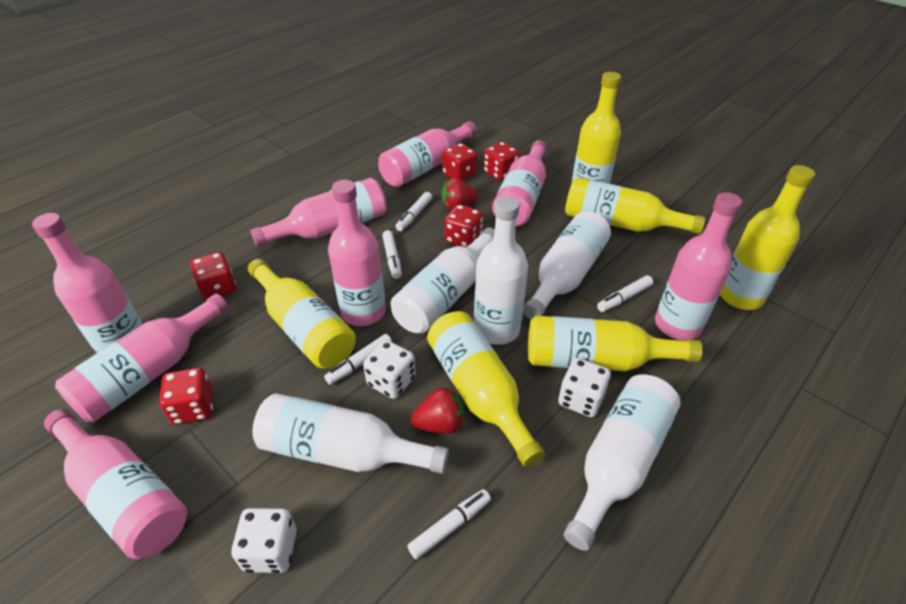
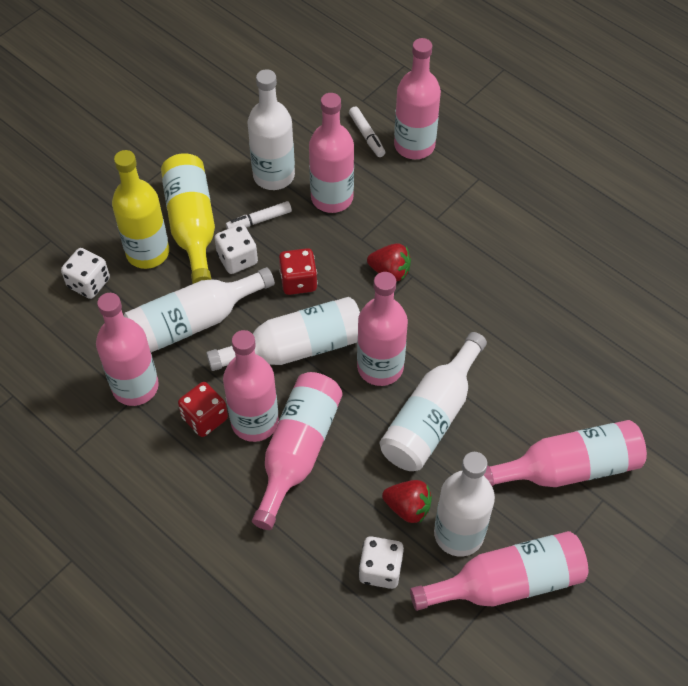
red dice: [159,368,213,425] [190,252,237,300] [442,143,477,181] [444,204,483,247] [483,142,519,181] = 5 -> [178,382,228,437] [279,248,318,295] = 2
white marker: [324,334,392,385] [382,230,402,279] [395,192,432,231] [407,489,491,559] [597,275,653,312] = 5 -> [226,201,292,229] [349,106,385,157] = 2
yellow bottle: [248,259,356,369] [427,311,545,467] [528,316,703,371] [565,177,706,234] [571,72,621,184] [720,165,815,310] = 6 -> [112,150,169,269] [161,153,215,284] = 2

